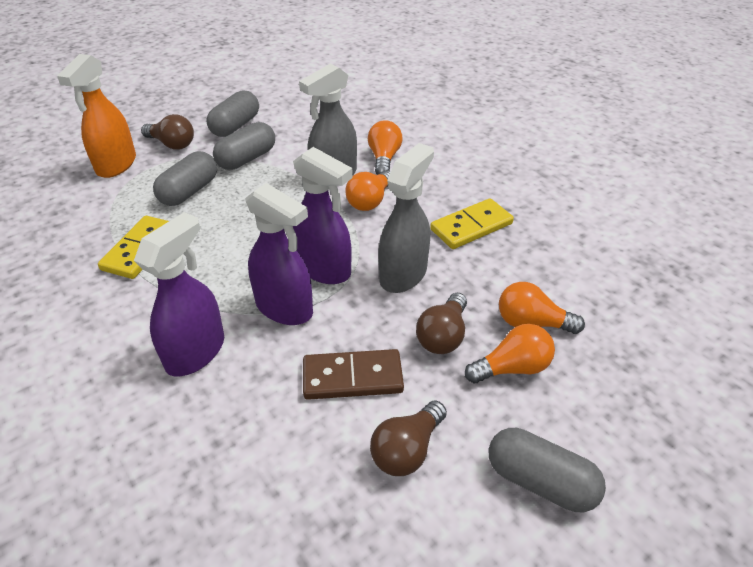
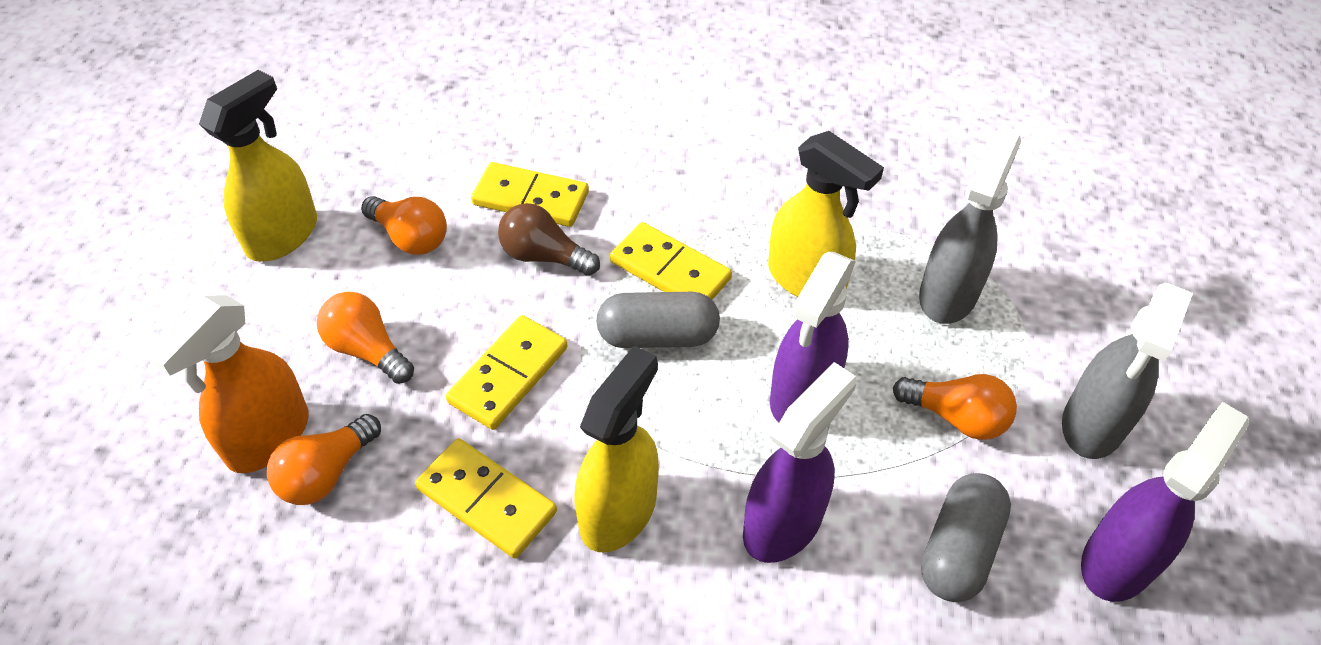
brown domino: [303,349,404,400] = 1 -> none = 0
brown light bulb: [141,114,194,150] [370,401,447,476] [416,293,467,354] = 3 -> [498,203,600,276] = 1
grey capsule: [153,151,217,206] [206,90,259,137] [213,122,275,170] [488,428,606,512] = 4 -> [596,292,720,348] [921,473,1011,602] = 2
yellow domino: [98,216,169,279] [430,198,514,249] = 2 -> [415,438,557,559] [446,315,567,430] [471,162,589,227] [610,222,732,300] = 4
yellow spray bottle: none = 0 -> [199,70,317,262] [575,345,659,552] [768,131,884,297] = 3

